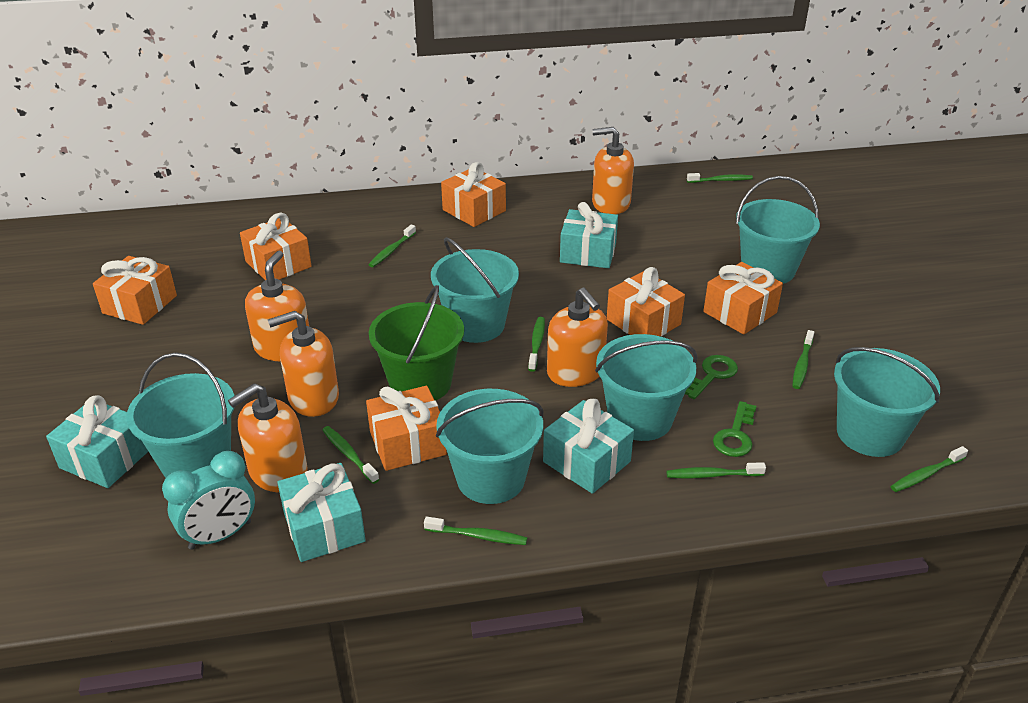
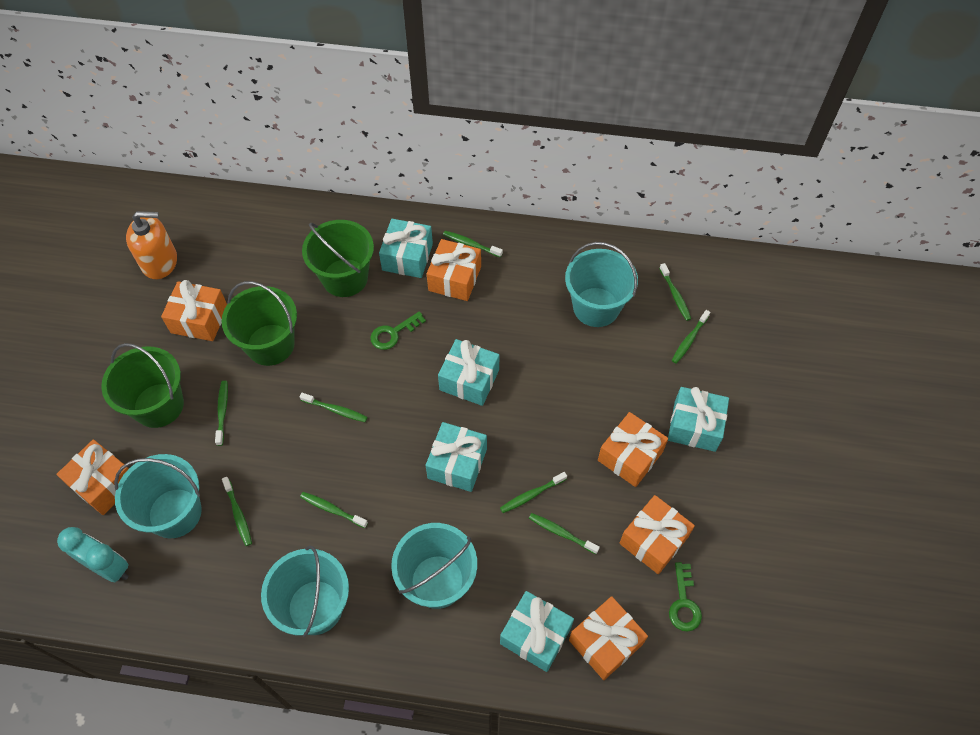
green bucket: [369,285,464,401] = 1 -> [101,343,184,428] [222,281,297,366] [302,220,374,297] = 3
green toothbrush: [322,426,379,484] [368,224,416,267] [424,517,527,545] [528,317,545,372] [666,462,766,479] [687,173,753,183] [792,330,814,389] [891,446,968,492] = 8 -> [215,381,228,446] [222,477,252,546] [300,393,367,422] [300,492,368,528] [443,231,503,257] [500,472,567,513] [529,513,600,554] [659,263,691,321] [671,310,710,364] = 9
orange soap dispenser: [228,383,308,492] [245,251,309,362] [268,311,339,417] [547,288,608,387] [592,127,634,214] = 5 -> [126,211,177,279] = 1
turquoise bucket: [126,352,234,478] [431,237,519,343] [436,389,543,504] [595,334,698,441] [736,176,820,284] [834,347,940,457] = 6 -> [114,454,202,538] [261,545,349,637] [391,523,477,609] [565,242,638,327] = 4
turquoise gift: [46,395,148,488] [277,463,366,562] [543,399,634,494] [560,202,618,268] = 4 -> [379,219,433,278] [426,422,487,492] [438,339,499,406] [500,591,574,672] [668,387,729,452] = 5

